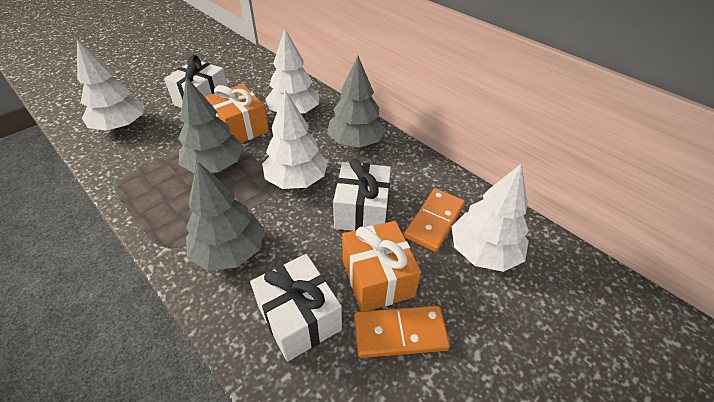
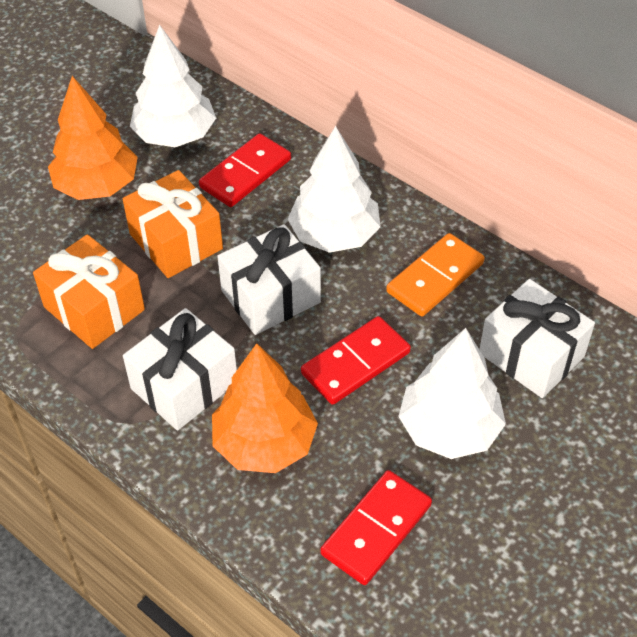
grey tree: [178,77,243,174] [186,161,265,271] [327,56,386,148] = 3 -> none = 0
orange domino: [354,306,450,358] [404,188,465,252] = 2 -> [386,233,485,317] = 1
orange tree: none = 0 -> [48,76,138,200] [212,343,318,473] = 2
red domino: none = 0 -> [199,133,291,207] [301,316,411,405] [320,470,432,585] = 3
white tree: [77,40,144,131] [262,91,327,189] [265,29,319,114] [451,163,529,272] = 4 -> [130,25,216,147] [288,126,381,253] [398,328,506,459] = 3

